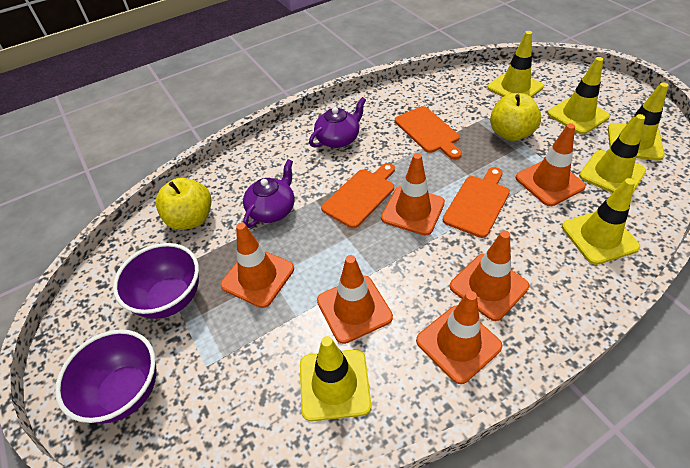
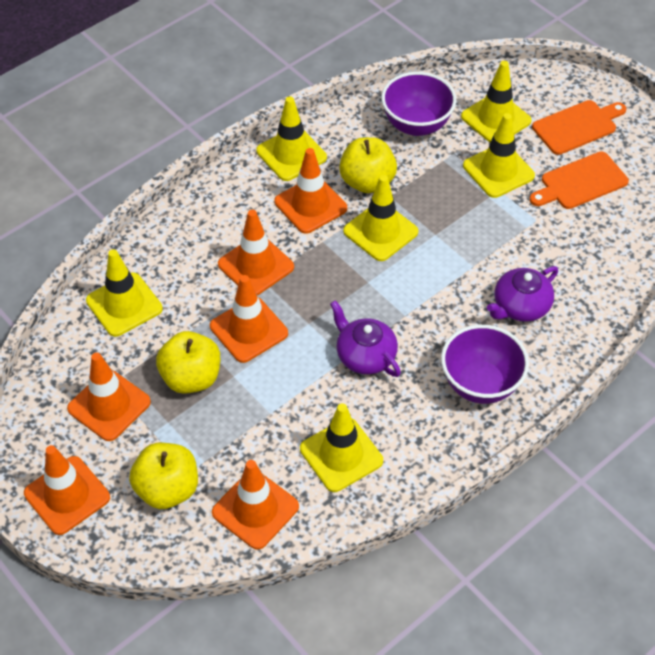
orange cutting board: [321,163,395,228] [395,106,462,159] [443,167,510,238] = 3 -> [529,152,629,209] [532,100,626,155] = 2
yellow apple: [156,178,212,230] [490,93,541,141] = 2 -> [129,443,198,509] [156,331,220,394] [339,137,397,193] = 3

